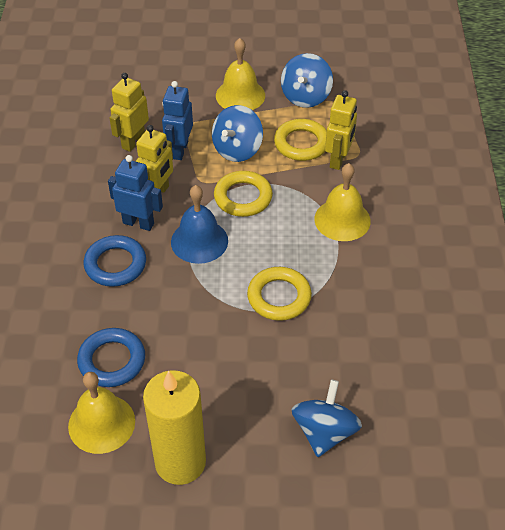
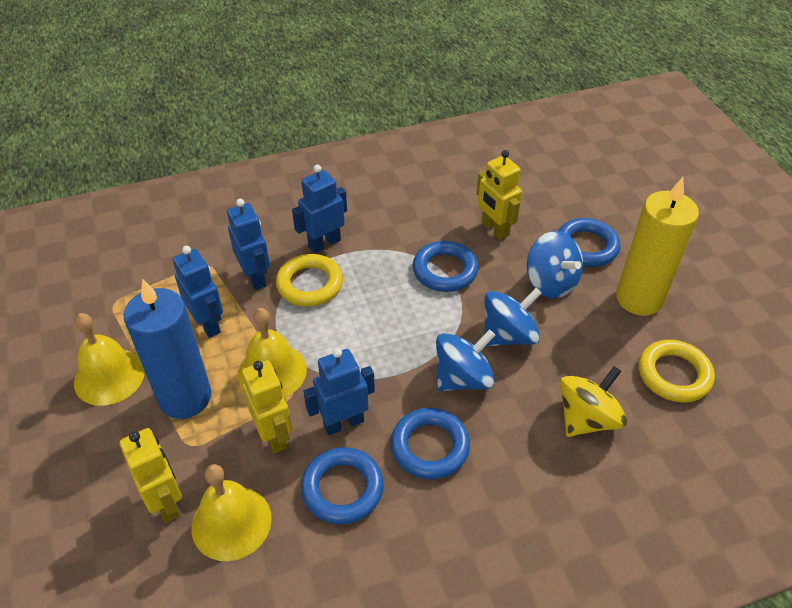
blue bell: [171,185,228,264] = 1 -> none = 0
blue candle: none = 0 -> [124,280,211,419] = 1
blue ring: [77,328,145,387] [84,235,146,287] = 2 -> [301,447,384,524] [391,408,470,479] [413,241,479,292] [558,218,620,267] = 4
blue robot: [108,155,163,231] [162,81,193,160] = 2 -> [173,246,223,338] [227,198,270,290] [292,165,347,253] [304,348,375,435] = 4
yellow ring: [214,171,273,217] [247,267,312,321] [274,119,327,161] = 3 -> [276,254,343,307] [639,340,715,402] = 2
yellow spinning top: none = 0 -> [560,366,627,437] = 1

